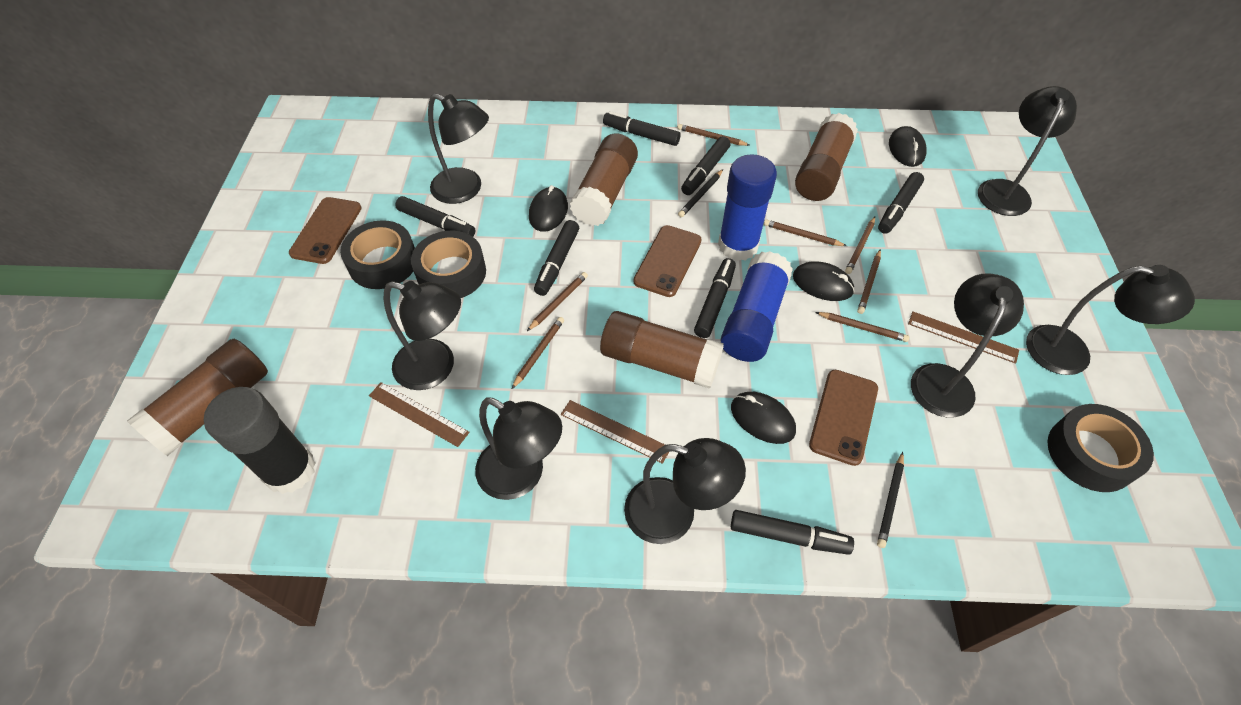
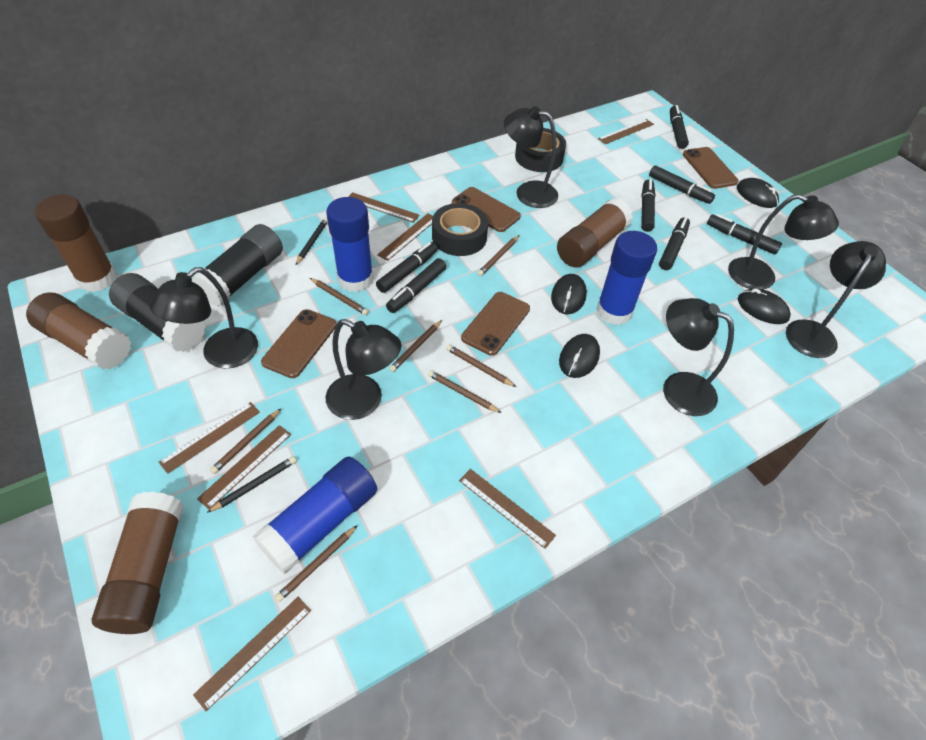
black glue stick: [204,387,316,494] = 1 -> [109,273,205,352] [192,224,283,306] = 2
black lamp: [384,281,461,390] [428,93,489,204] [475,397,562,500] [624,438,746,544] [911,273,1024,417] [978,86,1077,216] [1026,265,1195,375] = 7 -> [150,267,258,369] [326,319,401,420] [504,106,558,208] [663,298,734,416] [728,194,839,290] [786,241,886,358] = 6
black tape: [340,220,415,289] [411,231,486,298] [1048,404,1154,492] = 3 -> [432,203,488,256] [515,128,566,172] = 2
blue glue stick: [718,154,777,261] [721,251,793,362] = 2 -> [252,456,377,574] [326,197,374,292] [596,231,657,325] = 3
brown phone: [289,197,362,264] [633,225,701,297] [809,370,878,466] = 3 -> [261,309,337,378] [452,187,521,232] [461,292,530,356] [683,147,739,189] = 4
brown ruler: [369,382,470,447] [561,400,669,464] [908,311,1019,364] = 3 -> [159,402,260,474] [193,597,311,711] [197,425,291,509] [348,192,420,223] [377,213,433,261] [459,469,556,549] [598,119,654,144] = 7

